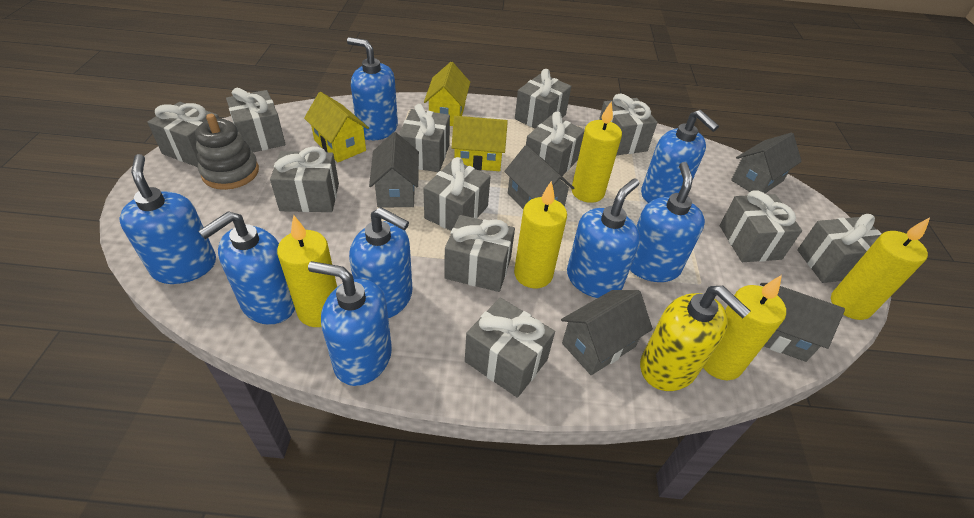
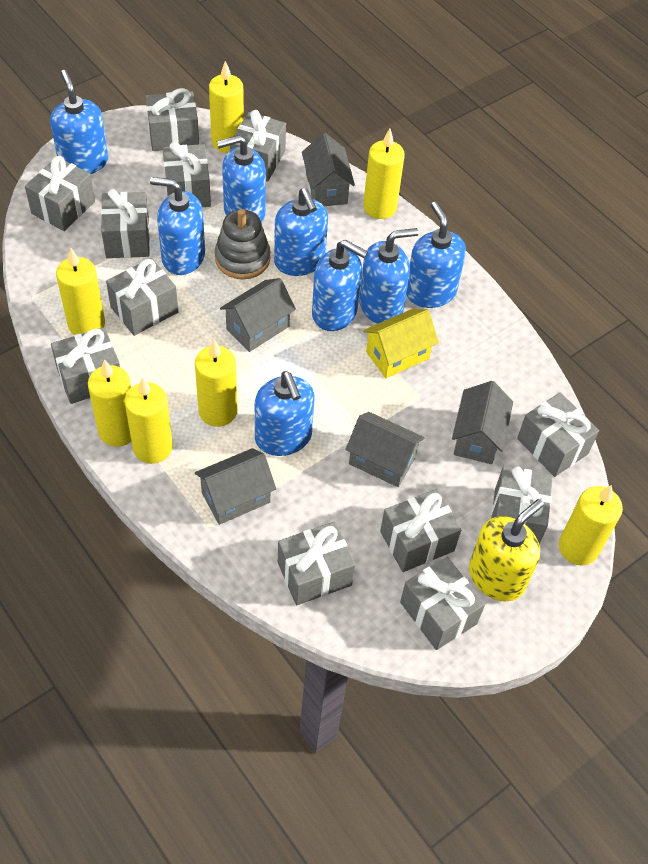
yellow candle: [277,215,337,327] [514,181,567,288] [571,101,622,203] [703,275,786,380] [831,217,930,320] = 5 -> [56,248,105,335] [88,359,131,447] [125,377,173,464] [195,340,237,427] [209,61,244,153] [363,129,405,219] [559,485,623,565] = 7
yellow house: [304,92,369,162] [424,62,470,126] [452,116,508,171] = 3 -> [363,309,439,378] = 1

